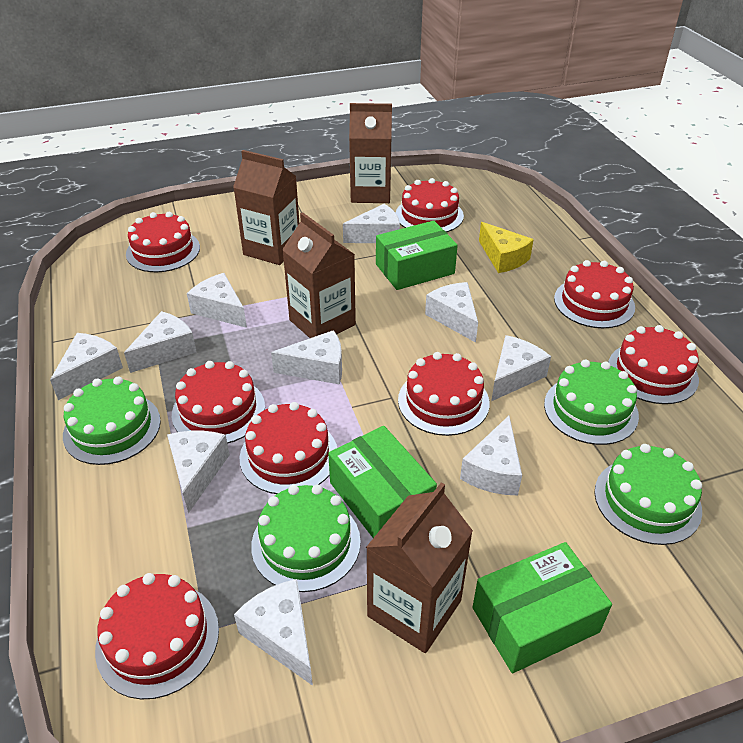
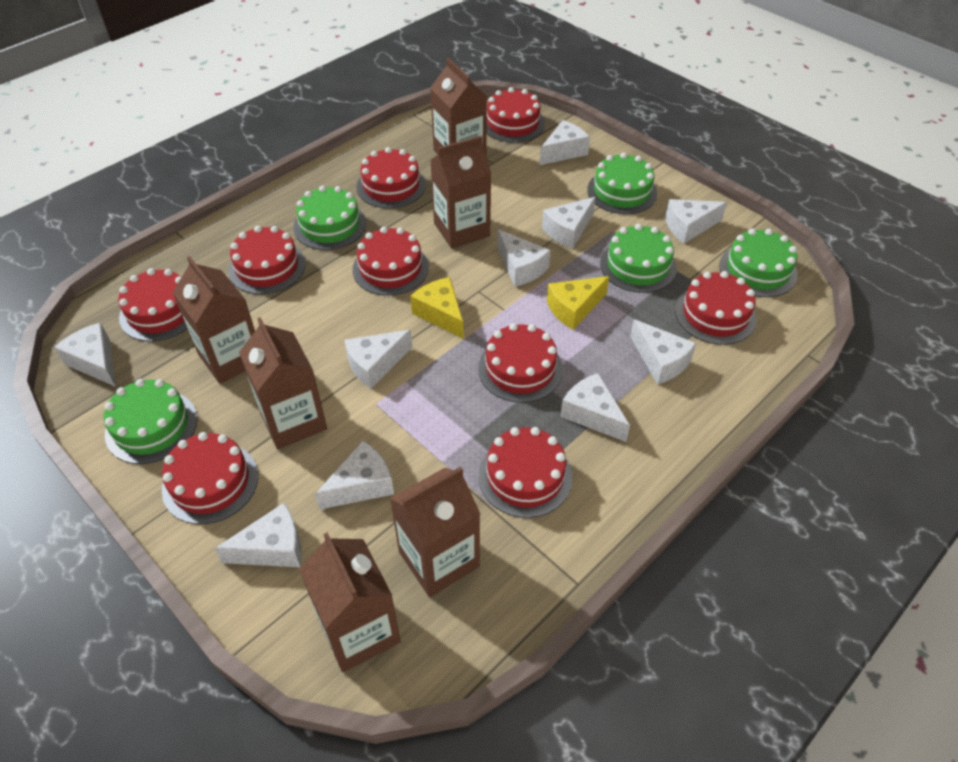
brown carton: [233,150,299,265] [282,212,356,338] [349,103,392,203] [366,483,473,653] = 4 -> [173,256,255,384] [239,317,327,449] [299,533,401,672] [390,467,480,597] [430,58,487,155] [430,136,491,248] = 6
green box: [328,426,437,538] [376,221,458,290] [472,542,612,673] = 3 -> none = 0
green cake: [63,377,161,465] [251,484,361,592] [544,360,639,445] [595,444,702,545] = 4 -> [104,379,198,464] [293,185,366,250] [587,152,657,214] [600,224,677,293] [719,228,798,297] = 5
red cake: [95,573,219,699] [126,212,200,272] [172,361,265,444] [239,402,337,494] [396,178,464,232] [398,352,490,436] [554,260,635,328] [608,325,699,404] = 8 -> [118,268,187,342] [162,432,258,524] [228,226,305,294] [353,227,429,296] [357,147,426,208] [478,323,563,403] [479,427,572,518] [487,87,545,142] [675,271,757,345] = 9
yellow cheese: [479,222,534,273] = 1 -> [410,277,464,339] [547,276,610,330] = 2

